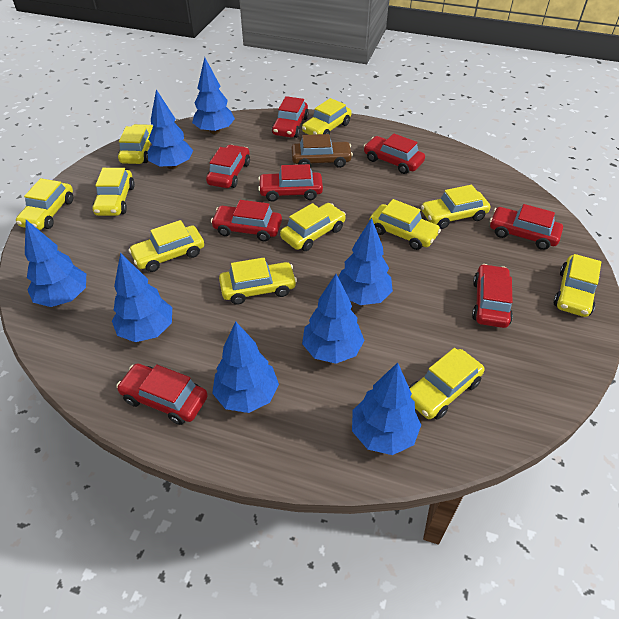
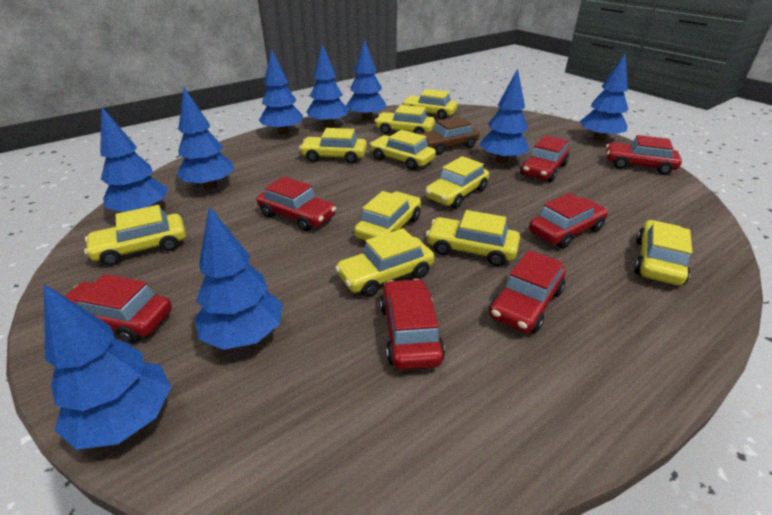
blue tree: [25,220,86,307] [112,253,172,342] [148,90,193,169] [192,57,235,134] [212,321,279,413] [302,274,365,364] [338,218,393,305] [352,363,421,455] = 8 -> [44,284,171,450] [100,107,168,212] [176,88,234,190] [195,206,283,350] [259,49,303,135] [306,44,349,128] [346,39,386,121] [479,68,530,163] [580,54,629,142] = 9
red car: [116,364,208,425] [206,145,250,188] [211,200,282,242] [258,164,323,202] [272,96,309,138] [364,133,425,174] [472,264,513,328] [490,204,563,250] = 8 -> [64,274,172,343] [257,176,336,231] [380,279,445,370] [489,250,566,333] [521,135,569,182] [529,193,608,249] [606,135,682,175] = 7
yellow car: [16,178,73,230] [93,168,135,216] [118,124,153,164] [129,220,204,272] [219,258,297,305] [280,203,346,251] [302,98,352,135] [369,199,441,250] [409,348,485,420] [421,185,490,229] [554,254,601,317] = 11 -> [84,205,186,266] [299,128,367,164] [335,228,435,297] [354,191,421,241] [370,130,436,170] [375,105,435,134] [402,89,458,120] [425,156,489,208] [426,210,520,266] [634,220,692,285] = 10

